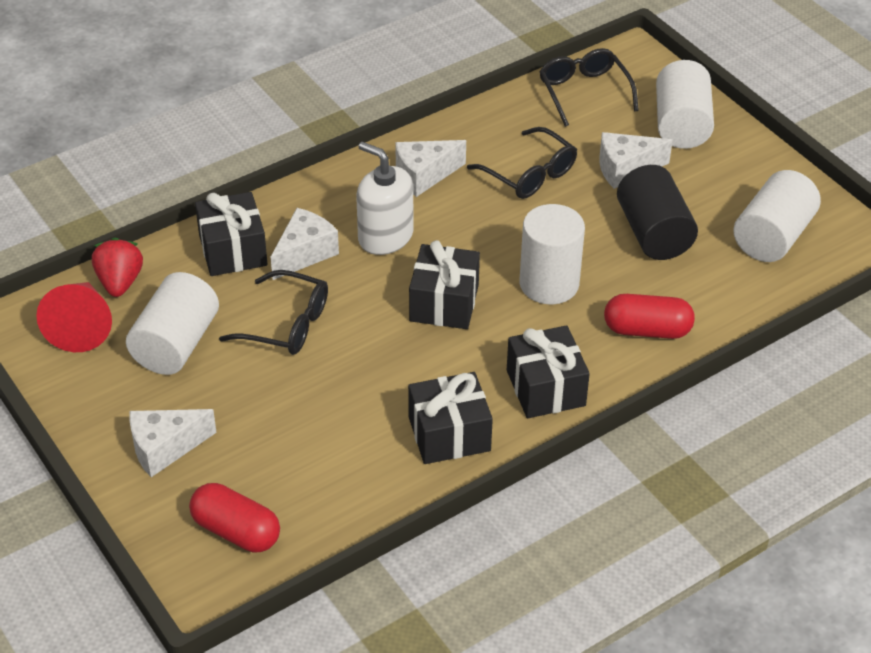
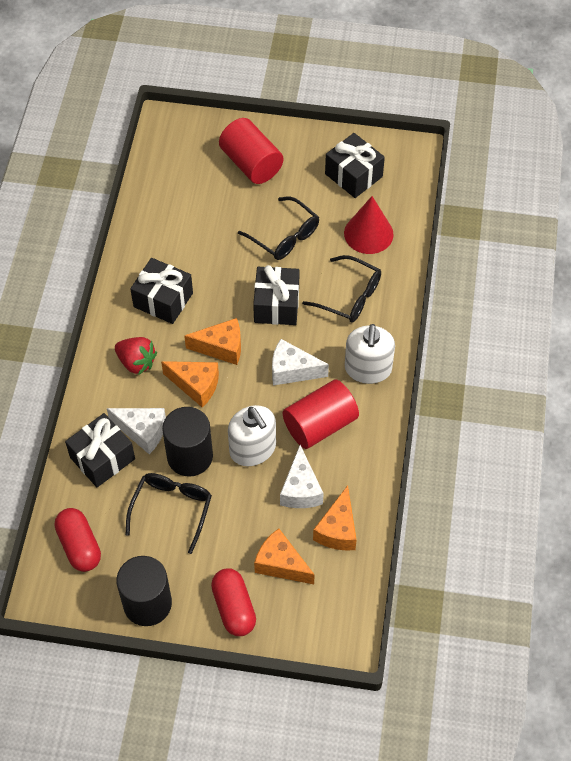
black cylinder: [617,165,698,260] = 1 -> [116,556,172,626] [162,407,213,477] = 2
orange cheese: none = 0 -> [161,361,219,407] [184,318,241,365] [254,528,315,584] [313,485,357,551] = 4
red cylinder: none = 0 -> [219,118,283,184] [283,379,359,449] = 2
white cheese: [129,409,217,477] [271,208,339,280] [395,140,466,197] [599,132,673,189] = 4 -> [107,408,166,454] [272,339,329,386] [280,445,324,508] = 3
white cylinder: [126,272,219,375] [520,204,585,304] [656,60,714,149] [733,170,821,262] = 4 -> none = 0
white soap dispenser: [356,142,413,255] = 1 -> [228,405,276,466] [345,324,395,384] = 2

